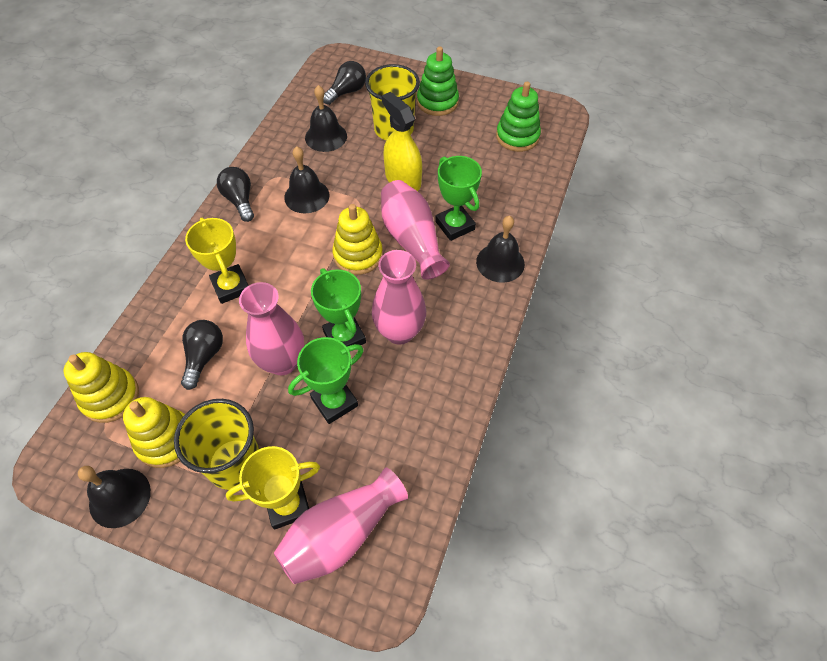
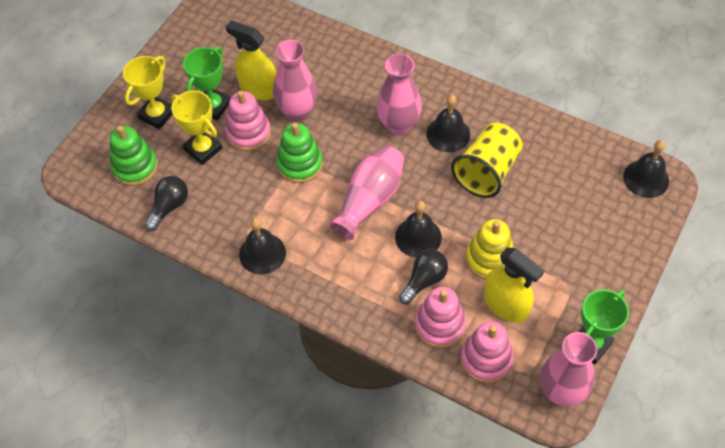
black light bulb: [181,320,223,390] [217,167,254,222] [323,61,366,105] = 3 -> [145,176,188,231] [399,249,448,304] = 2
green trophy: [288,337,364,424] [311,268,366,346] [435,156,482,241] = 3 -> [183,47,231,121] [579,289,629,364] = 2
pink stacking toy: none = 0 -> [225,90,271,151] [415,287,466,348] [460,321,513,383] = 3
yellow cup: [174,399,259,490] [365,64,420,140] = 2 -> [451,123,523,198] = 1
yellow spray bottle: [382,92,422,191] = 1 -> [226,21,277,100] [484,247,544,322] = 2
yellow stacking toy: [64,352,139,423] [123,397,185,468] [332,204,383,275] = 3 -> [466,219,514,280] = 1

